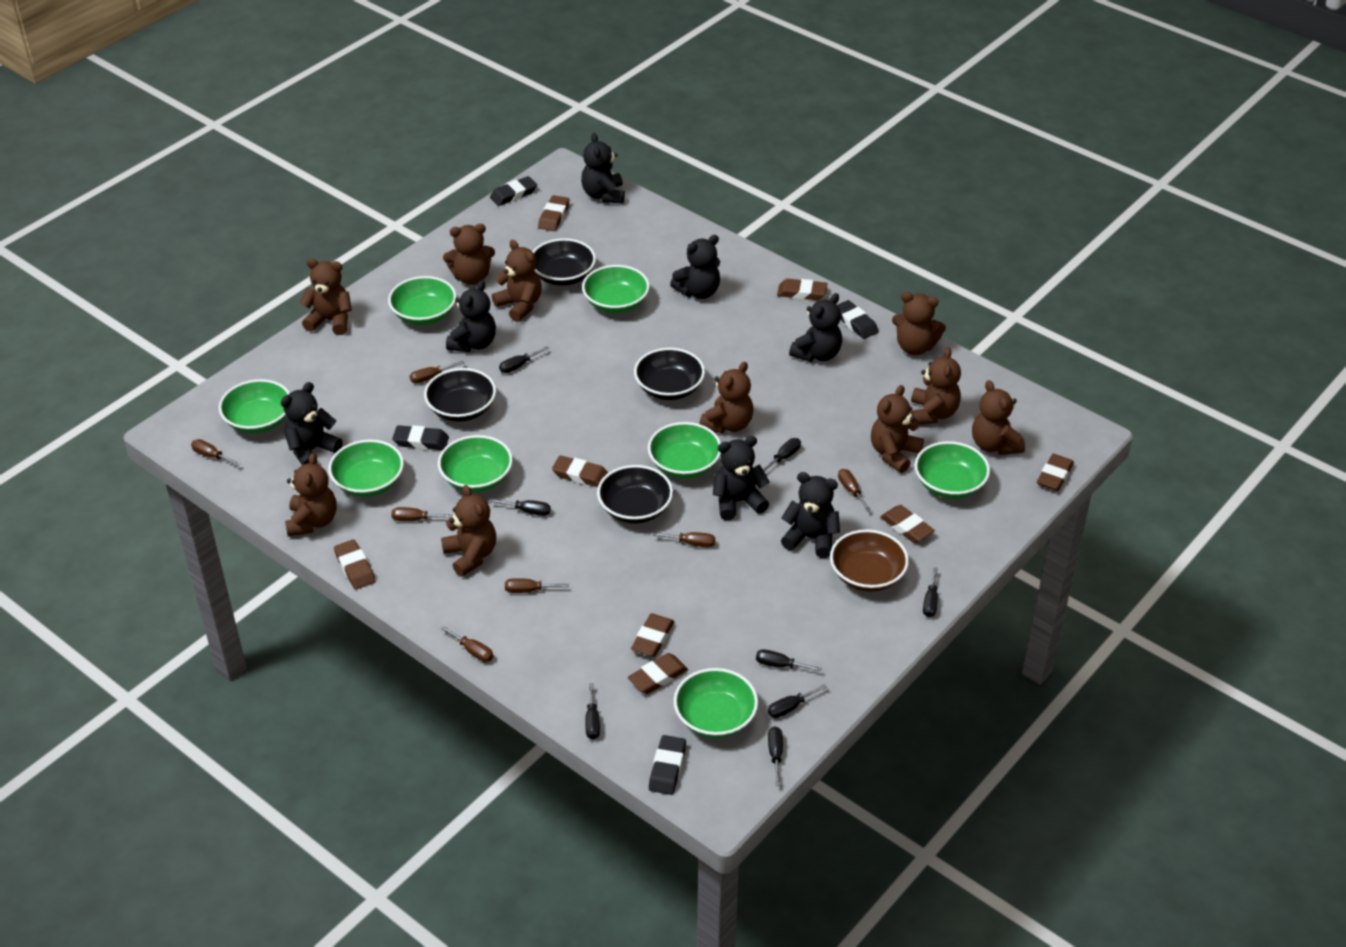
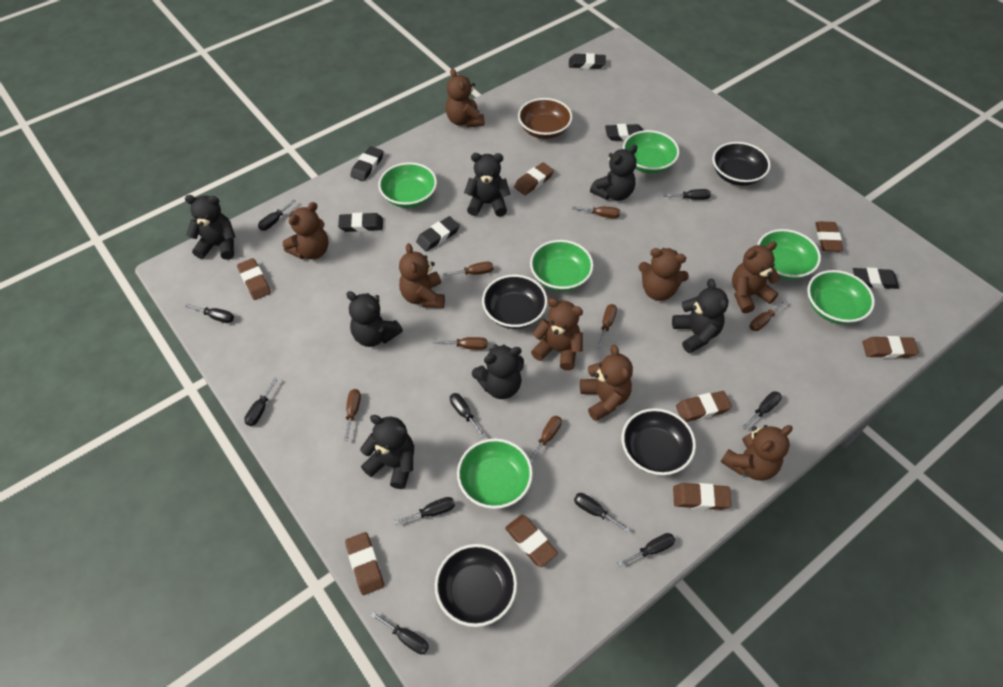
black eraser: [392,425,449,450] [490,176,537,206] [649,735,686,795] [837,300,878,339] = 4 -> [338,213,383,232] [350,146,383,181] [416,216,460,251] [569,53,606,69] [605,124,643,141] [853,267,899,289] = 6
black screwdriver: [490,499,551,516] [499,346,549,373] [585,683,600,740] [756,649,822,672] [763,438,801,472] [768,684,827,718] [768,727,783,785] [923,567,938,617] = 8 -> [185,304,234,323] [244,378,278,426] [258,200,296,231] [371,612,429,654] [394,497,455,525] [450,393,485,438] [574,493,630,532] [618,533,675,566] [663,189,711,200] [742,391,782,429] = 10
brown teddy bear: [285,453,336,537] [299,258,352,335] [441,485,496,577] [443,224,495,285] [492,240,542,322] [699,362,754,434] [871,385,924,473] [892,292,946,355] [911,347,961,425] [972,380,1025,455] = 10 -> [283,202,328,259] [399,243,445,308] [446,68,485,128] [531,298,583,371] [580,345,633,421] [638,248,689,301] [721,425,793,481] [732,241,781,313] = 8
green bowl: [219,379,290,434] [328,440,404,497] [388,276,457,325] [438,435,513,492] [582,265,650,313] [648,422,721,478] [674,668,758,738] [915,441,990,499] = 8 -> [378,162,437,208] [457,438,533,509] [530,240,594,291] [623,130,679,173] [757,229,821,280] [807,270,875,324] = 6

